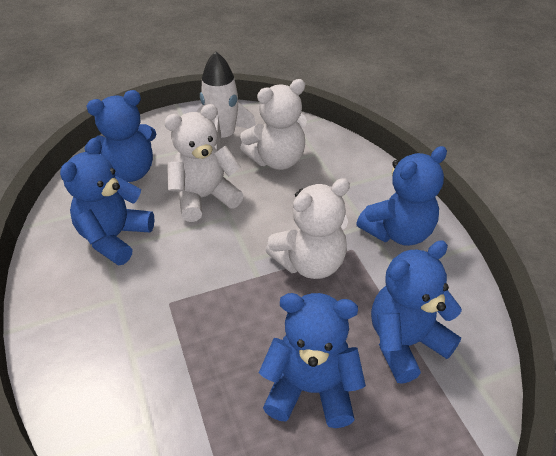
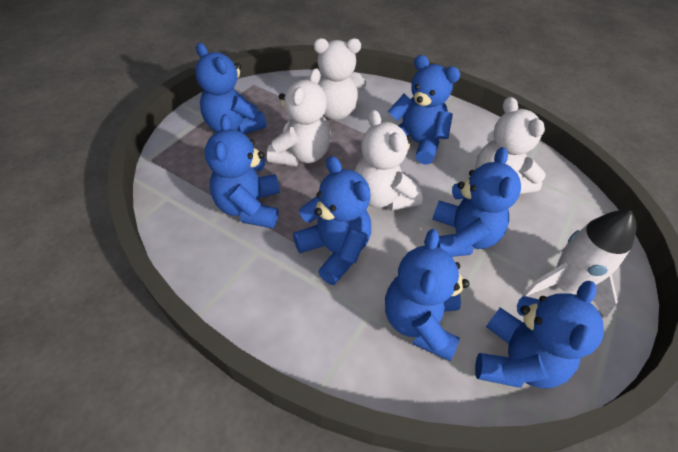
blue teddy bear: [60,138,155,265] [84,90,156,182] [259,293,366,428] [356,146,447,246] [371,240,462,384] = 5 -> [195,43,267,134] [205,114,280,229] [293,156,371,285] [385,229,470,361] [388,55,460,165] [432,147,521,257] [475,281,604,389] = 7
white teddy bear: [164,104,244,222] [240,79,307,170] [266,178,350,279] = 3 -> [267,68,331,166] [305,38,366,120] [355,110,422,211] [475,97,546,194] = 4

